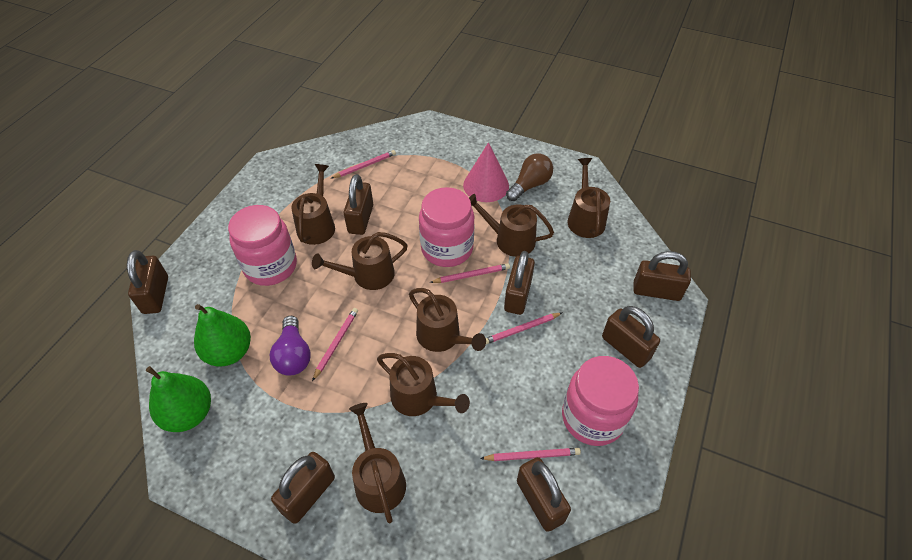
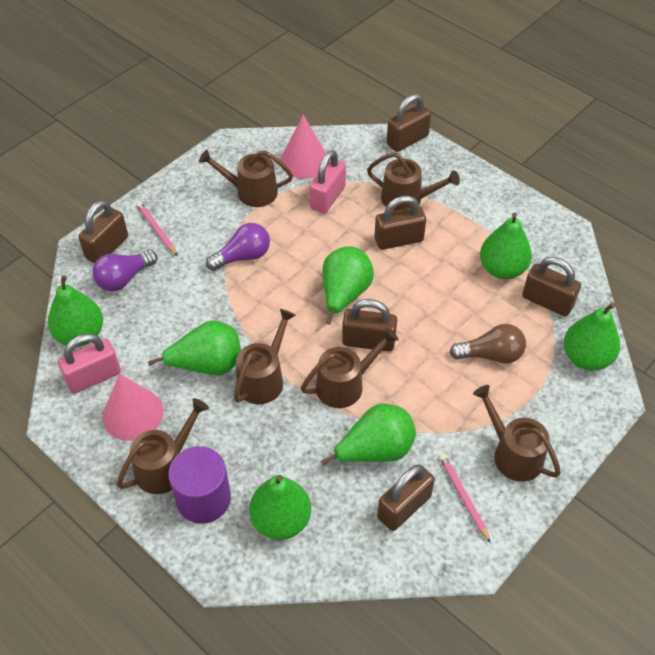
brown padlock: [127,250,168,314] [271,452,335,524] [344,174,373,235] [504,251,535,315] [517,457,571,532] [602,306,660,368] [633,251,691,301] = 7 -> [78,200,128,263] [342,299,397,352] [374,196,426,250] [377,464,435,531] [387,94,431,152] [522,257,581,317] = 6
brown watering can: [291,164,335,245] [312,232,408,290] [349,403,406,523] [377,353,470,416] [409,288,486,352] [469,194,554,257] [567,158,610,238] = 7 -> [117,398,209,494] [199,150,293,207] [234,309,296,404] [301,327,399,408] [367,153,460,211] [473,385,561,482] = 6
green pear: [146,366,211,432] [194,304,251,366] = 2 -> [48,275,103,347] [148,320,241,375] [249,475,311,540] [321,404,416,466] [322,246,374,325] [480,212,532,279] [564,303,620,370] = 7
pink cone: [463,142,509,202] = 1 -> [102,374,163,441] [280,115,326,179] = 2
pink jar: [228,205,297,286] [419,187,475,267] [562,356,639,446] = 3 -> none = 0
pink padlock: none = 0 -> [58,334,121,393] [309,150,346,214] = 2
pink pencil: [312,308,358,381] [332,150,396,178] [430,263,510,283] [480,448,581,461] [486,313,562,344] = 5 -> [137,202,178,256] [439,454,491,543] = 2
purple cylinder: none = 0 -> [168,446,231,524] = 1
purple light bulb: [270,316,311,376] = 1 -> [92,250,157,291] [206,223,270,271] = 2

